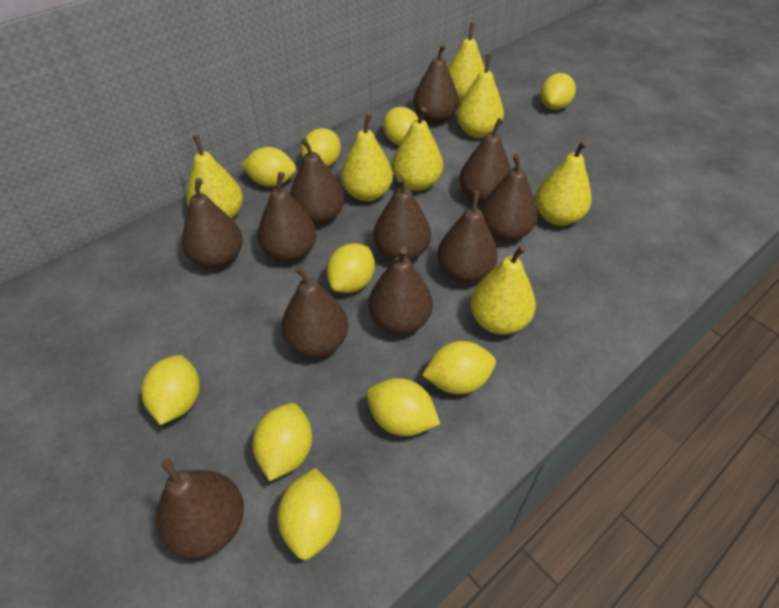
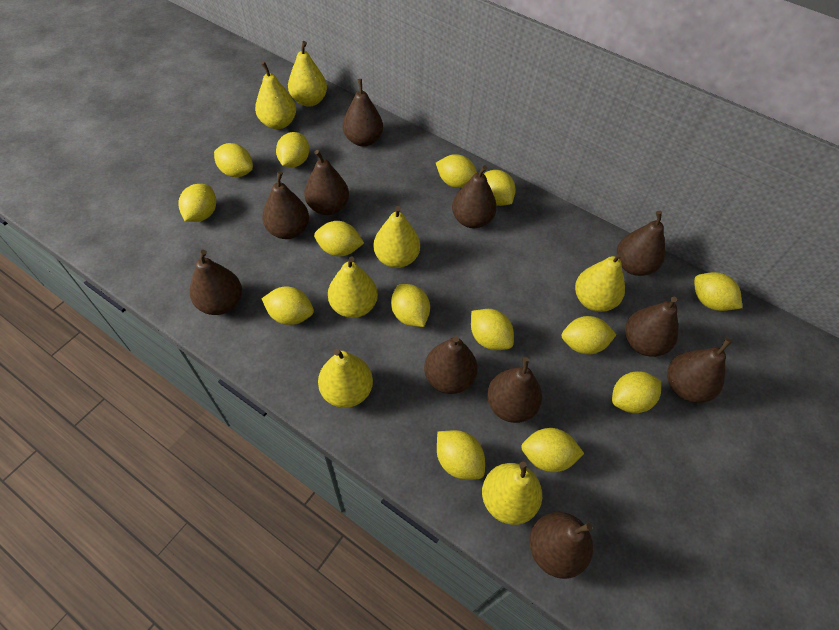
yellow lemon: [141,355,200,425] [241,147,296,187] [252,403,312,481] [277,468,341,560] [301,128,341,167] [326,243,375,293] [366,378,440,436] [383,107,418,145] [422,341,496,394] [540,73,576,110] = 10 -> [178,184,216,222] [214,143,253,177] [262,286,314,325] [276,132,309,168] [314,221,364,256] [391,284,430,327] [436,154,477,188] [437,430,485,480] [471,309,514,350] [484,170,516,206] [521,428,584,472] [562,316,616,355] [612,371,661,413] [694,272,742,311] = 14

